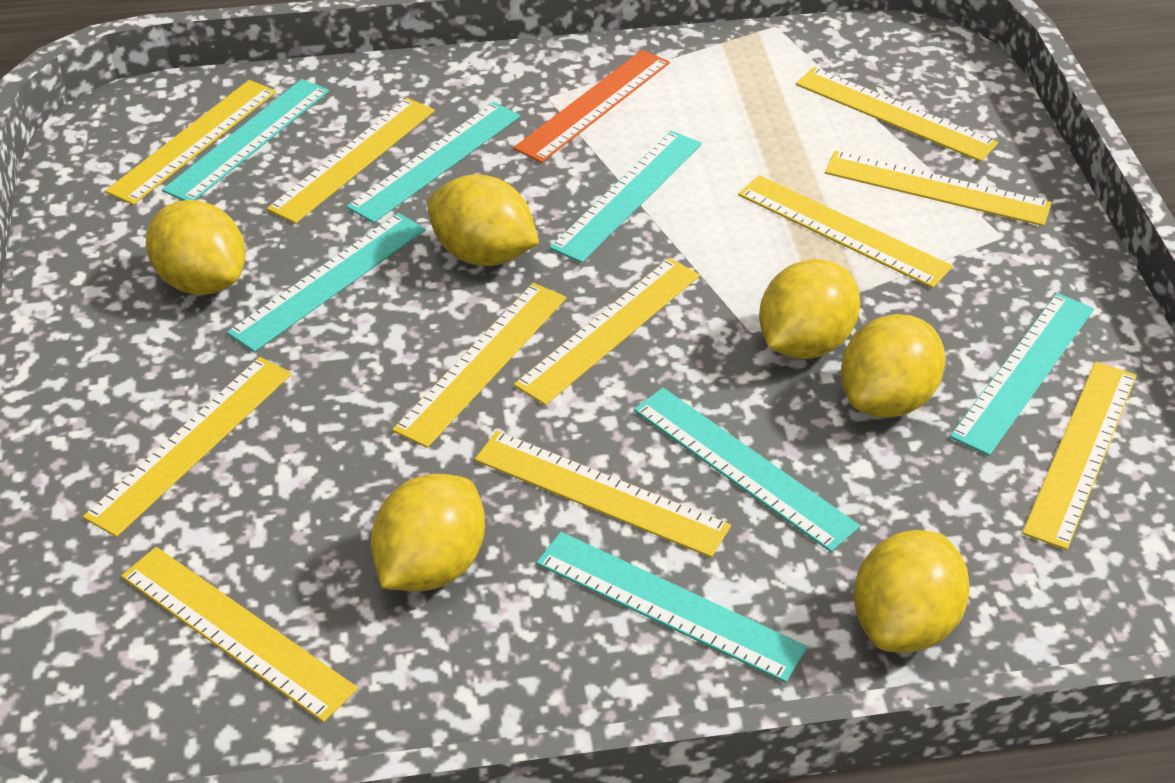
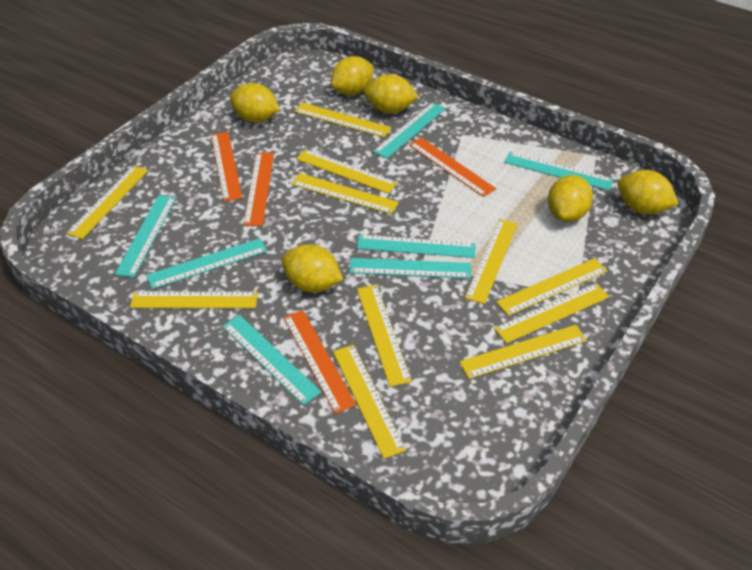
orange ruler: [513,50,670,163] = 1 -> [211,132,242,202] [243,153,274,226] [283,310,356,414] [409,137,496,197] = 4

